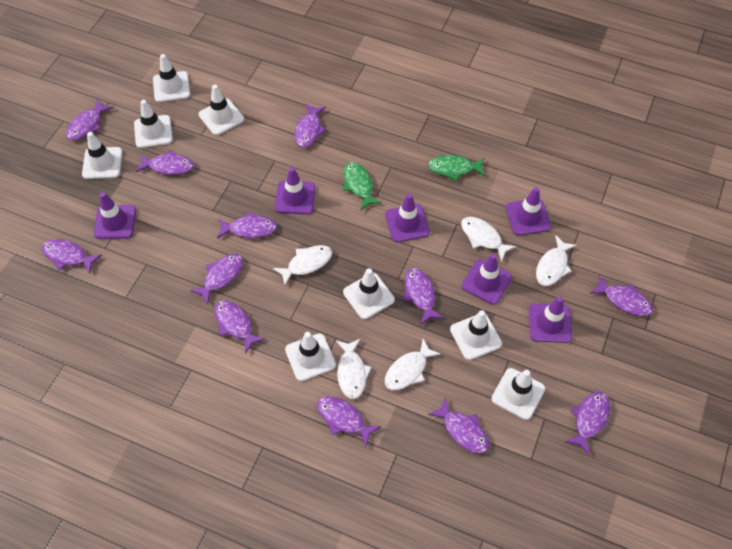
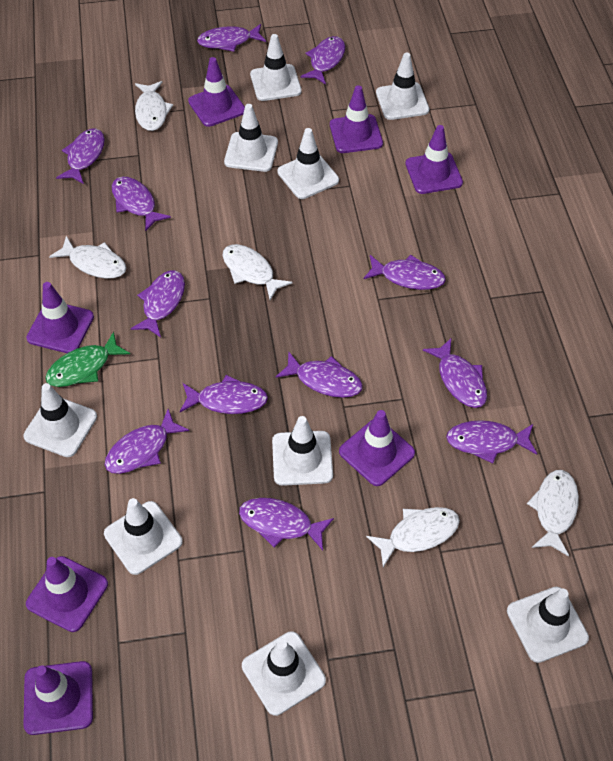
green fish: [343,162,382,210] [428,155,486,181] = 2 -> [45,332,130,387] = 1
purple traffic cone: [94,192,136,239] [275,167,316,215] [385,193,430,242] [462,254,512,305] [506,187,551,236] [529,296,572,343] = 6 -> [24,661,93,735] [26,282,94,353] [26,556,108,632] [188,57,245,127] [330,85,383,153] [339,410,415,486] [405,125,463,194] = 7
white traffic cone: [82,132,122,179] [134,100,173,148] [153,54,190,102] [199,85,244,135] [285,332,336,381] [343,268,395,319] [450,310,502,360] [491,368,545,420] = 8 -> [23,383,97,457] [104,498,183,575] [224,104,278,172] [242,631,326,716] [250,34,302,101] [272,416,333,486] [277,128,339,199] [376,52,430,120] [507,587,589,663] = 9

